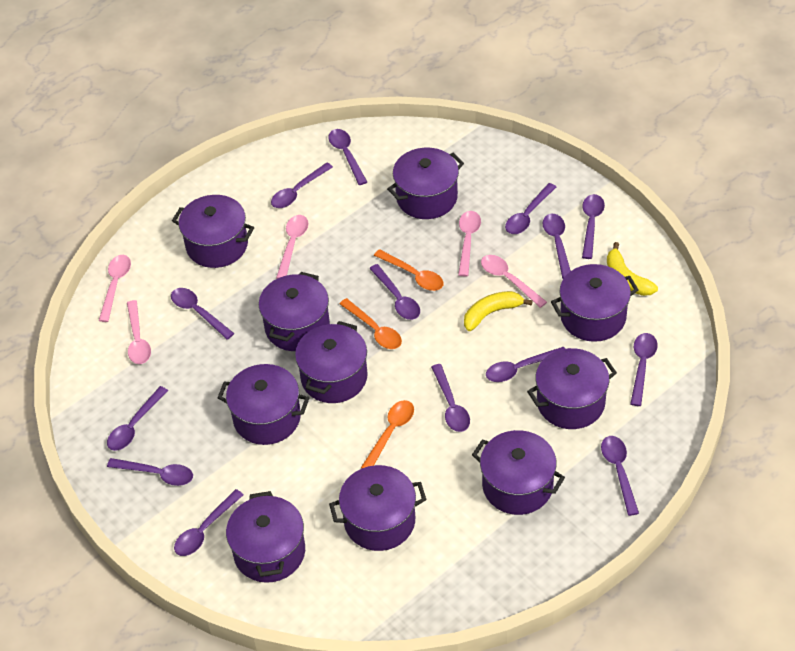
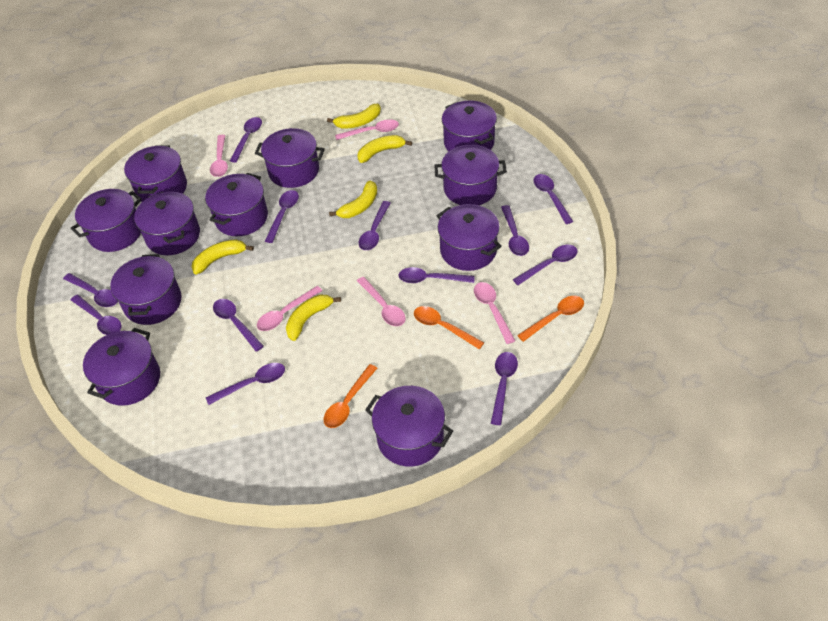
purple pot: [172,195,254,268] [217,364,309,445] [226,491,305,583] [259,272,330,351] [295,321,368,403] [329,465,427,551] [387,148,464,219] [472,430,565,515] [527,348,617,429] [551,264,639,342] = 10 -> [71,189,142,252] [83,328,160,406] [110,254,181,325] [124,145,187,202] [134,192,200,255] [205,173,268,236] [255,128,325,188] [365,386,453,467] [434,145,507,205] [437,204,502,271] [442,100,497,152] = 11
purple spoon: [107,386,168,451] [107,458,193,486] [171,288,234,340] [174,489,244,556] [271,163,333,208] [329,129,367,185] [369,264,420,320] [431,364,470,432] [486,347,565,382] [505,183,556,234] [543,214,571,279] [582,194,605,259] [601,436,639,516] [630,333,658,406] = 14 -> [63,273,118,307] [71,295,121,335] [206,363,285,405] [213,299,264,352] [230,117,262,162] [265,190,299,243] [359,201,390,250] [398,267,475,283] [491,352,518,425] [501,205,529,256] [513,245,578,285] [533,174,573,224] = 12
yellow banana: [464,291,533,331] [607,242,658,296] = 2 -> [191,240,254,275] [286,295,341,341] [327,104,381,129] [329,181,377,218] [357,135,412,163] = 5

